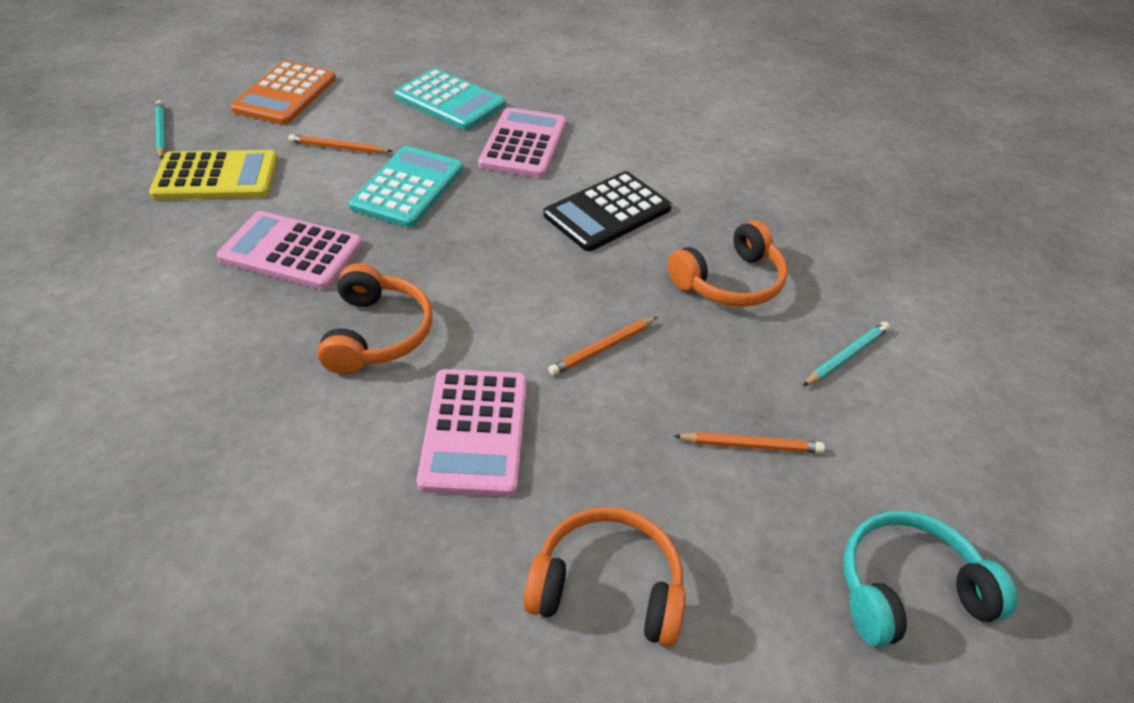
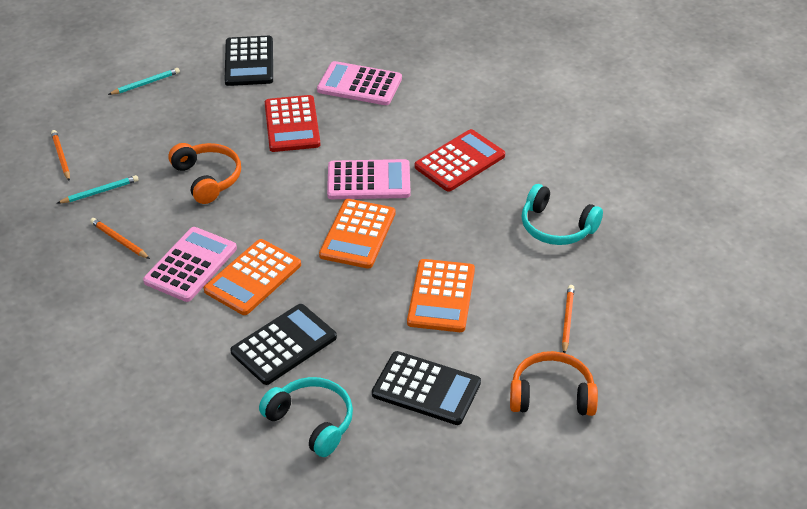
black calculator: [543,171,672,251] = 1 -> [224,36,273,86] [230,304,337,385] [372,351,481,425] = 3
orange calculator: [230,61,336,125] = 1 -> [204,239,301,315] [319,199,395,269] [407,259,475,332] = 3
orange headphones: [317,263,432,374] [523,507,686,646] [668,220,788,307] = 3 -> [168,143,241,204] [510,351,598,416] = 2
red calculator: none = 0 -> [265,95,321,152] [415,129,505,192] = 2
turquoise calculator: [348,146,463,228] [394,68,505,130] = 2 -> none = 0
turquoise headphones: [843,511,1018,647] = 1 -> [259,377,353,457] [522,184,603,245] = 2
yellow calculator: [149,150,278,200] = 1 -> none = 0

